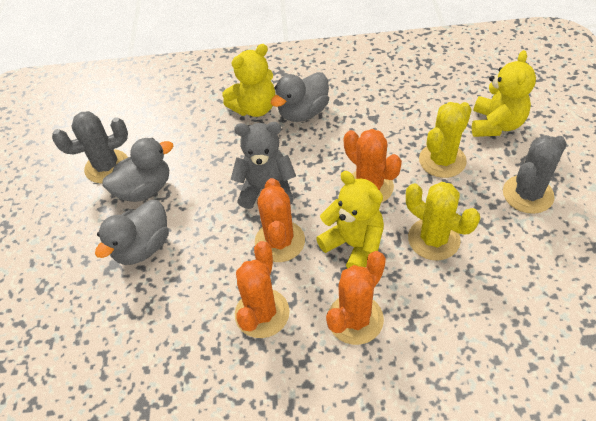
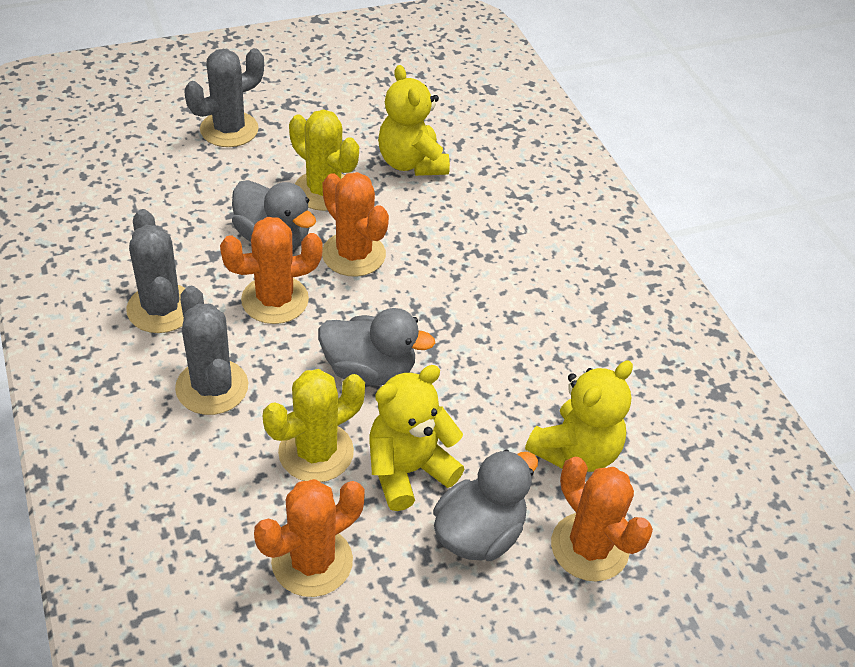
grey cactus: [52,111,128,183] [503,135,567,214] = 2 -> [126,209,185,333] [175,286,249,415] [184,48,264,147] = 3
grey teddy bear: [231,122,296,209] = 1 -> none = 0

